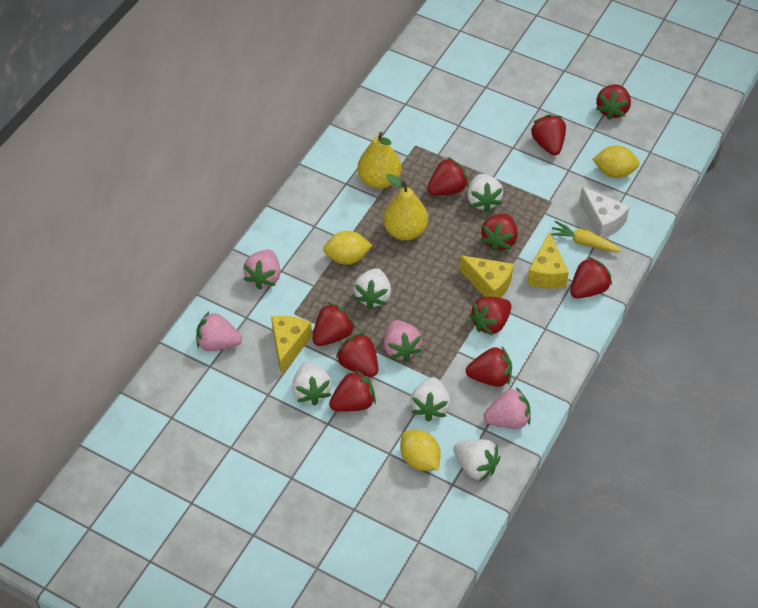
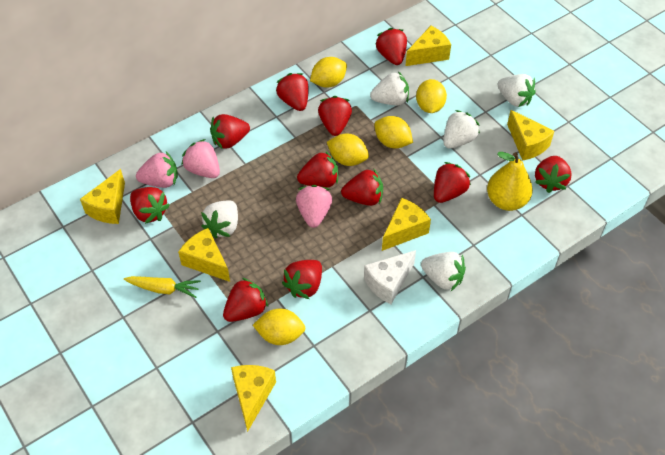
pink strawberry: [196,312,242,351] [243,250,281,290] [384,320,422,362] [483,387,531,429] = 4 -> [136,152,178,188] [182,139,220,178] [296,185,332,228] = 3
red strawberry: [313,302,355,346] [329,370,376,412] [336,332,378,377] [427,157,468,196] [466,347,512,387] [469,297,511,336] [481,213,517,252] [531,115,566,155] [570,257,612,298] [596,84,631,120] = 10 -> [130,187,170,224] [210,114,250,149] [223,278,268,322] [276,73,309,111] [282,260,322,299] [297,151,338,188] [318,96,352,136] [341,169,383,206] [376,28,407,65] [434,162,471,203] [535,156,572,193] = 11
yellow cheese: [271,316,312,375] [459,255,514,298] [527,232,569,289] = 3 -> [80,169,125,224] [178,228,230,282] [231,365,276,432] [382,198,431,251] [405,26,451,66] [507,110,554,161] = 6
yellow lemon: [323,231,372,265] [400,430,441,471] [593,145,640,178] = 3 -> [253,308,306,345] [310,57,347,87] [327,134,369,166] [374,116,413,148] [416,79,447,113] = 5
yellow pear: [357,132,402,189] [383,174,428,241] = 2 -> [487,152,533,211] = 1

